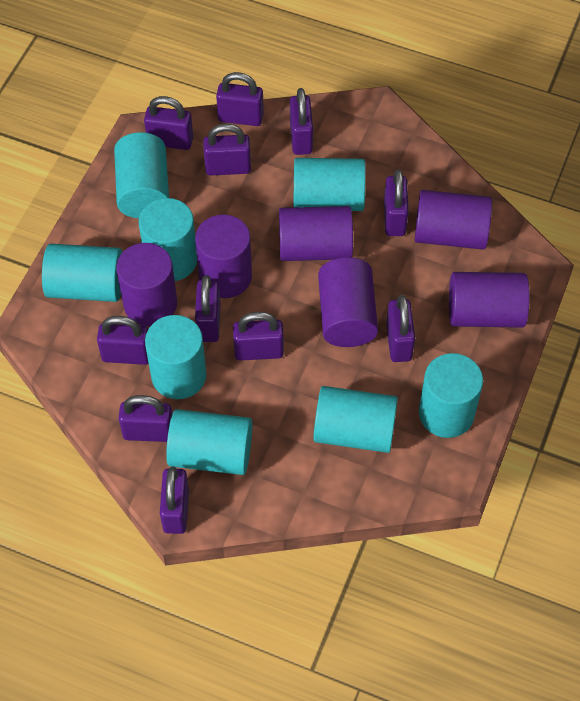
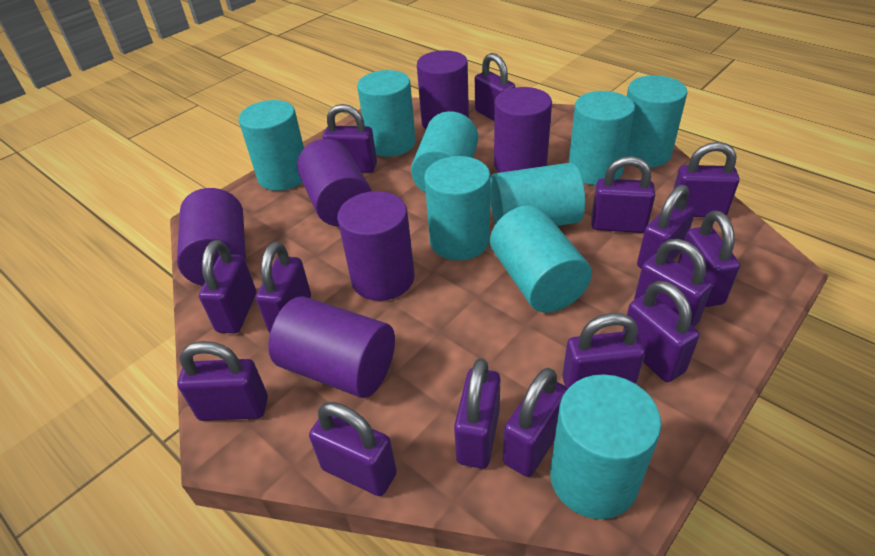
purple padlock: [97,316,149,365] [119,395,172,442] [144,96,193,150] [160,466,189,534] [195,275,221,342] [203,123,251,176] [216,72,264,126] [233,312,284,361] [290,88,313,155] [384,170,409,236] [386,295,415,362] = 11 -> [177,341,268,421] [199,240,256,333] [256,242,311,333] [309,402,397,496] [323,104,377,173] [454,358,500,469] [475,53,515,121] [503,368,568,477] [562,313,645,388] [591,156,655,233] [623,281,700,382] [634,239,713,327] [637,185,695,269] [673,142,739,217] [678,211,740,307] = 15
turquoise cylinder: [42,244,123,302] [114,132,169,218] [139,198,197,281] [145,315,206,399] [166,409,252,475] [293,158,366,211] [313,386,398,453] [419,353,483,438] = 8 -> [239,100,304,191] [357,70,416,157] [411,111,478,193] [424,156,490,260] [490,163,585,226] [490,205,592,313] [550,374,661,519] [568,91,635,185] [626,75,687,168] = 9

